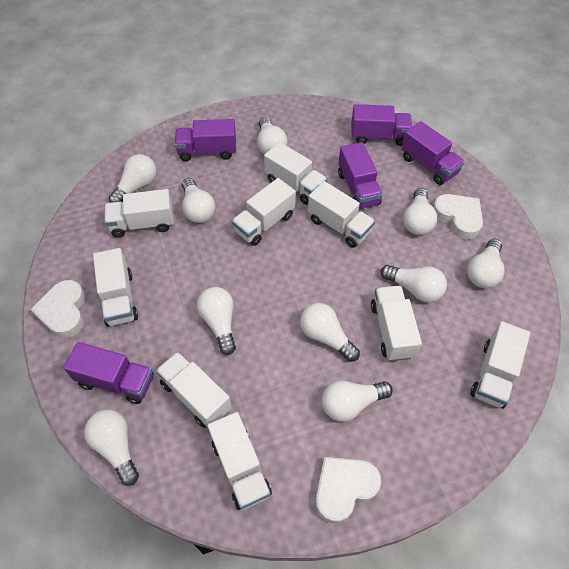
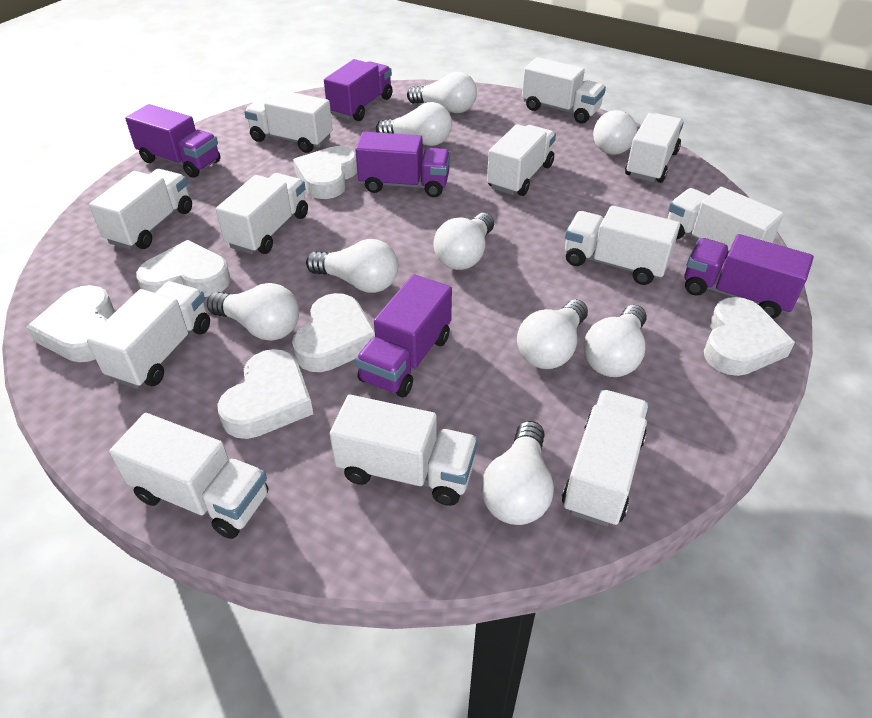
white heart: [30,280,85,338] [316,457,381,524] [433,194,483,239] = 3 -> [26,285,114,362] [136,240,231,297] [217,349,313,439] [292,293,375,372] [293,146,357,199] [704,297,795,376] = 6
white light bulb: [84,409,139,486] [109,154,156,203] [182,178,215,223] [197,287,236,355] [257,117,288,154] [300,303,360,362] [322,381,393,422] [381,265,447,302] [403,188,437,235] [467,239,505,288] = 10 -> [207,283,299,341] [306,239,398,293] [376,102,452,146] [407,72,477,113] [434,213,494,270] [481,421,554,525] [517,300,588,369] [583,305,647,377] [593,110,637,155] = 9
white truck: [93,248,138,327] [104,189,174,238] [156,352,232,428] [208,412,272,510] [232,178,296,246] [264,142,327,205] [308,181,375,248] [371,285,422,361] [470,321,530,409] = 9 -> [87,281,210,389] [89,169,192,249] [109,413,268,539] [216,173,308,254] [244,90,333,153] [330,395,478,506] [487,124,556,196] [522,57,606,124] [562,390,649,527] [565,205,680,285] [625,113,684,183] [668,187,784,259] = 12

